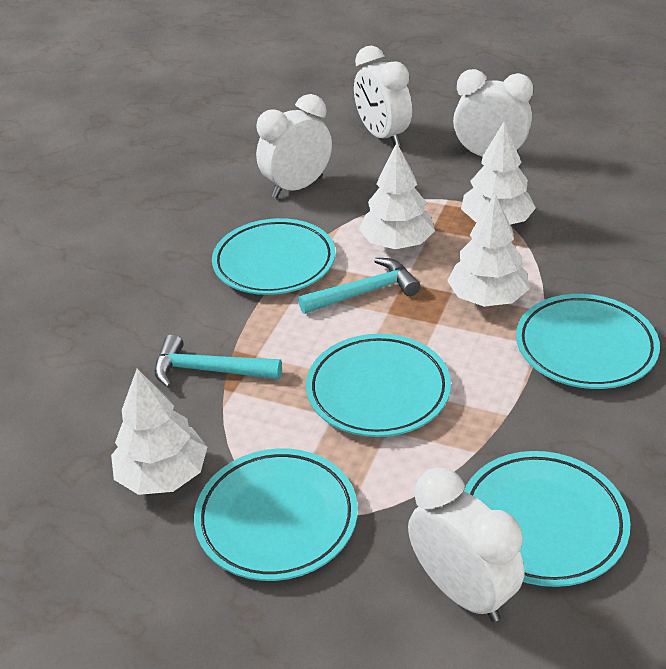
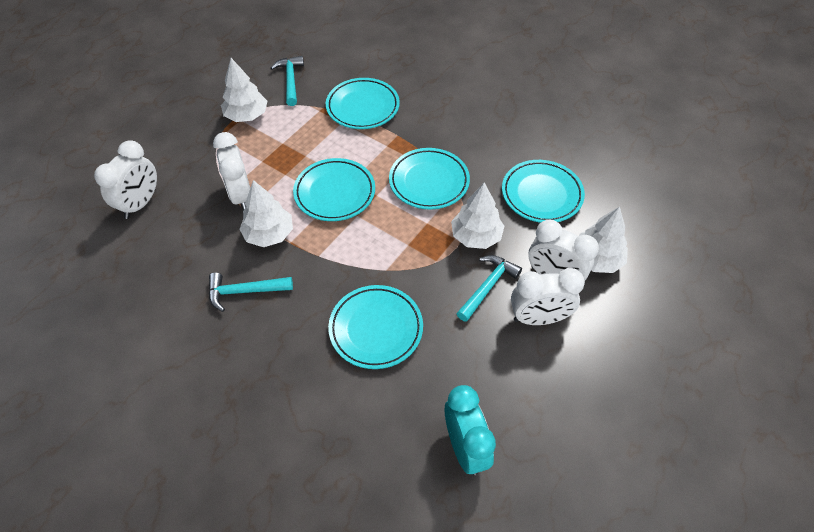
turquoise clock: none = 0 -> [445,385,496,475] = 1
turquoise hammer: [154,334,282,388] [298,258,420,314] = 2 -> [209,273,293,312] [271,56,304,106] [456,255,522,322] = 3

